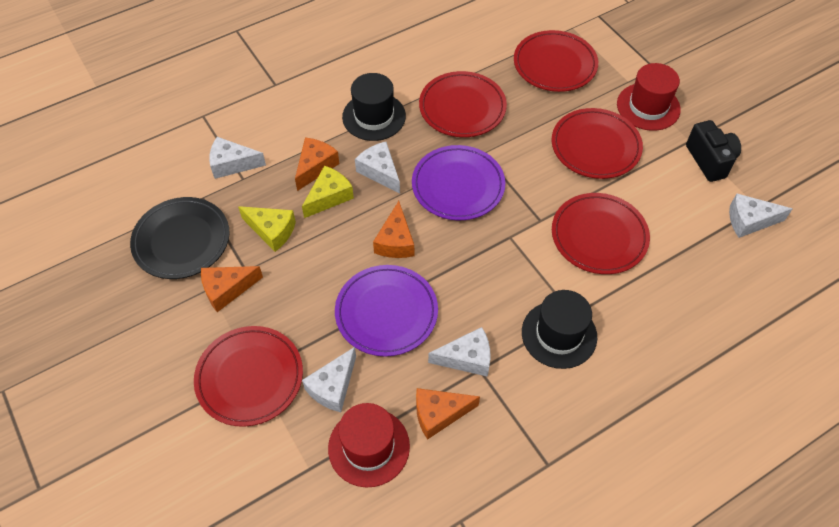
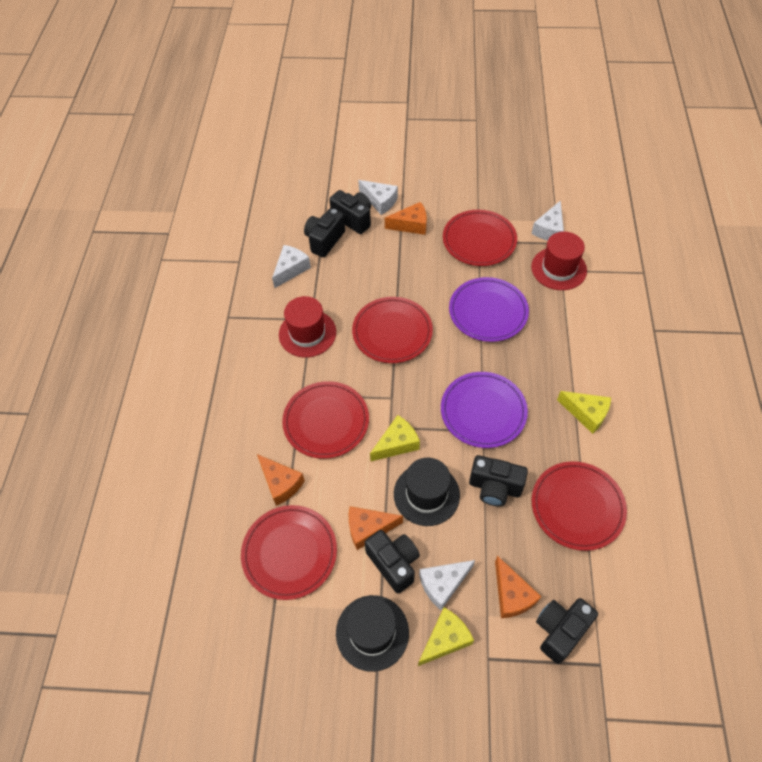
black camera: [686,120,741,182] = 1 -> [304,208,345,257] [329,190,371,234] [365,530,420,593] [469,455,528,506] [536,598,598,664] = 5
black plate: [130,197,230,279] = 1 -> none = 0
white cheese: [209,137,266,179] [302,347,356,412] [355,142,400,194] [428,327,491,377] [729,194,792,238] = 5 -> [272,245,311,288] [358,180,398,215] [419,560,475,610] [531,200,564,241] = 4
yellow cheese: [238,206,296,252] [302,165,354,218] = 2 -> [370,415,420,461] [418,607,474,666] [557,391,611,434] = 3

